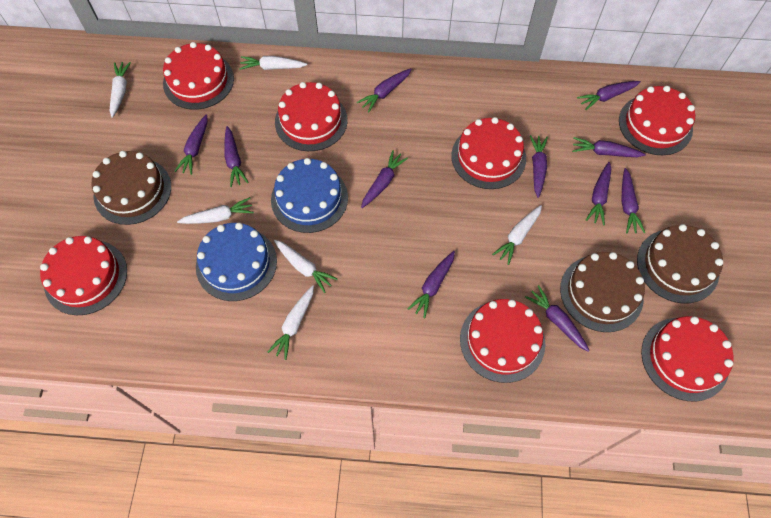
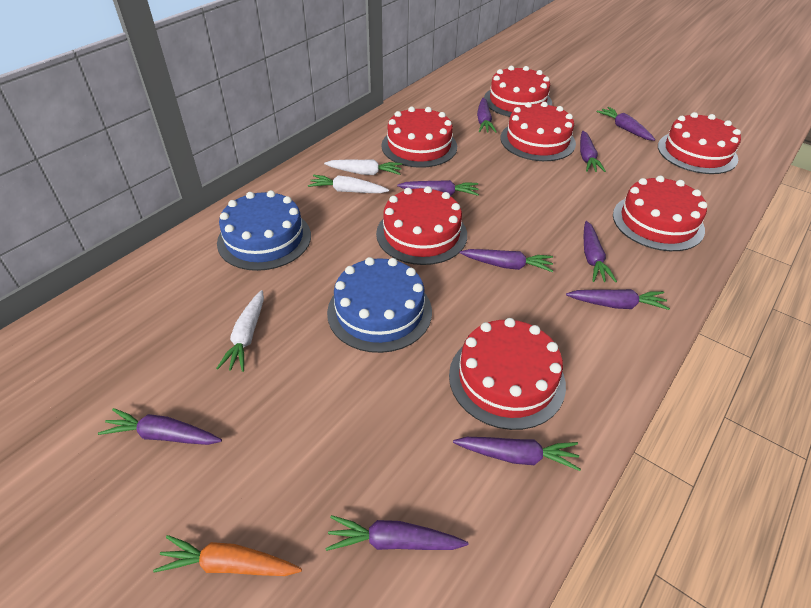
brown cake: [91,151,171,225] [560,252,645,332] [637,224,723,303] = 3 -> none = 0
orange carrot: none = 0 -> [153,535,302,576] = 1
purple carrot: [175,115,208,175] [224,126,249,187] [357,68,412,112] [361,150,408,208] [407,251,455,318] [525,285,590,352] [530,135,548,198] [572,137,646,157] [577,81,641,110] [586,162,611,225] [621,168,645,233] = 11 -> [98,408,222,445] [325,515,468,551] [397,180,479,196] [453,437,581,471] [460,249,553,272] [477,98,497,133] [566,289,670,310] [580,131,606,172] [583,221,617,282] [597,107,655,141] = 10
white carrot: [110,62,131,118] [177,197,254,224] [239,56,307,70] [268,285,314,360] [274,240,337,293] [492,205,542,265] = 6 -> [216,290,264,372] [308,175,389,193] [324,160,402,175] = 3

